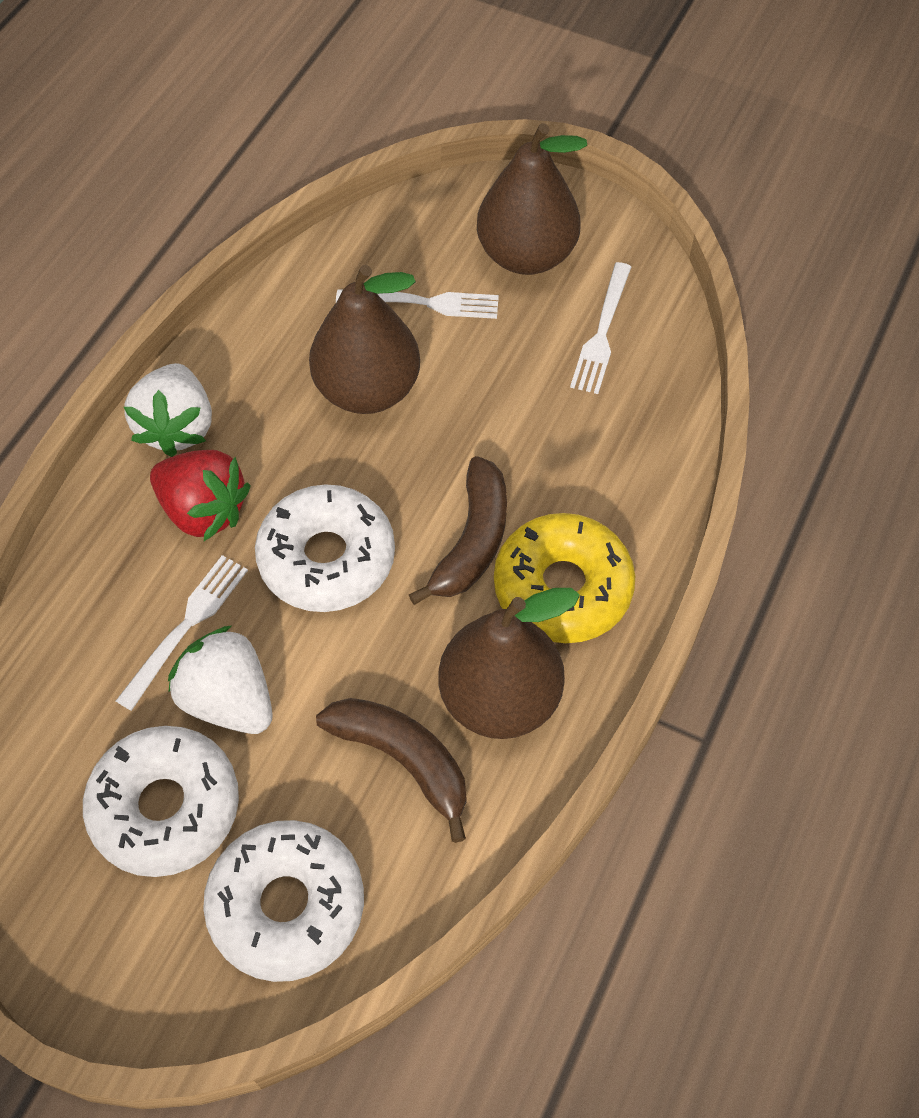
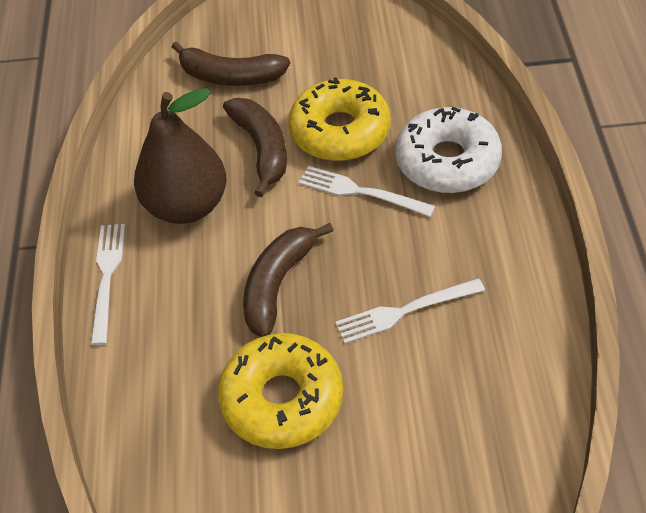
brown banana: [316,698,466,843] [409,456,507,605] = 2 -> [172,42,290,86] [223,98,287,197] [243,223,334,337] = 3
brown pear: [309,265,420,414] [438,588,580,739] [477,123,587,275] = 3 -> [134,88,227,224] = 1
red strawberry: [150,450,251,541] = 1 -> none = 0
white donut: [83,726,239,877] [203,820,364,982] [255,484,395,612] = 3 -> [396,107,502,193] = 1
white strawberry: [124,363,212,457] [168,625,273,734] = 2 -> none = 0
yellow donut: [494,513,635,643] = 1 -> [218,333,343,449] [288,77,390,161] = 2

